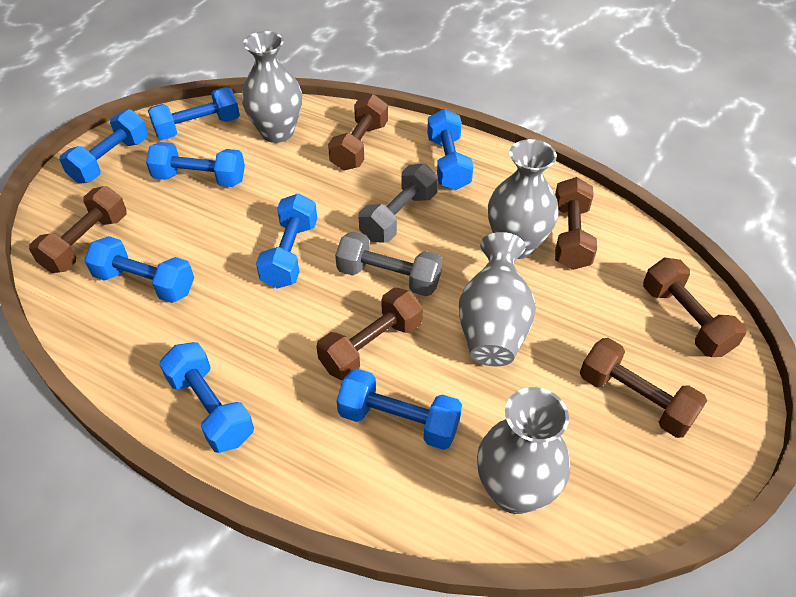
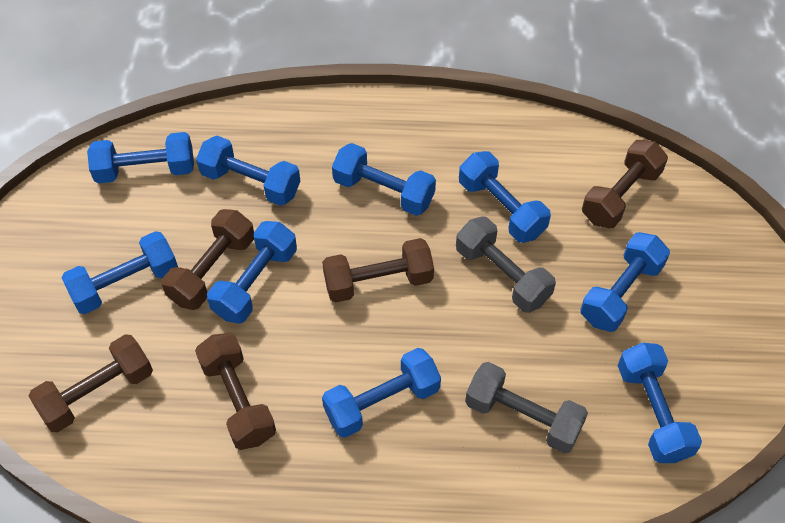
blue dumbbell: [59,109,148,184] [84,236,194,303] [146,142,245,187] [148,87,240,140] [159,342,254,453] [256,193,317,289] [336,368,462,450] [427,109,474,190] = 8 -> [61,231,178,314] [87,132,194,184] [196,136,300,206] [207,221,297,324] [322,348,441,438] [332,143,436,216] [459,151,551,243] [580,232,670,332] [618,342,702,463] = 9
brown dumbbell: [29,186,127,273] [316,288,423,380] [328,94,388,171] [555,177,597,270] [580,338,707,438] [643,257,746,357] = 6 -> [29,334,153,432] [162,209,254,310] [195,333,276,450] [322,238,434,303] [582,140,668,228] = 5
grey vase: [241,31,302,143] [459,232,536,366] [477,387,571,514] [488,139,559,259] = 4 -> none = 0

